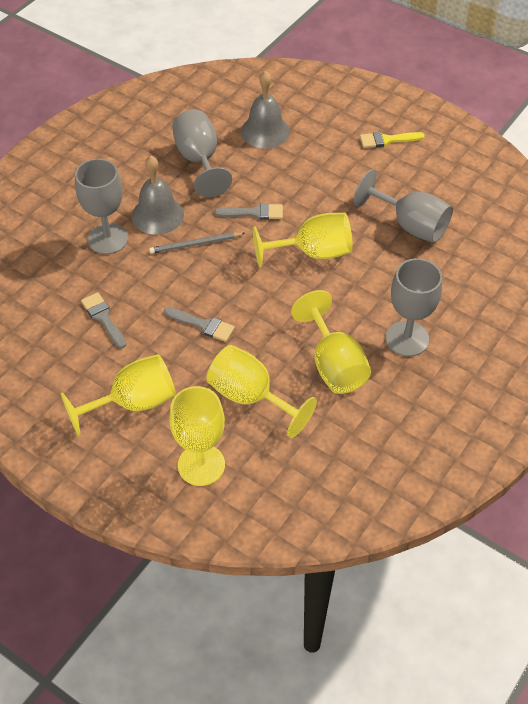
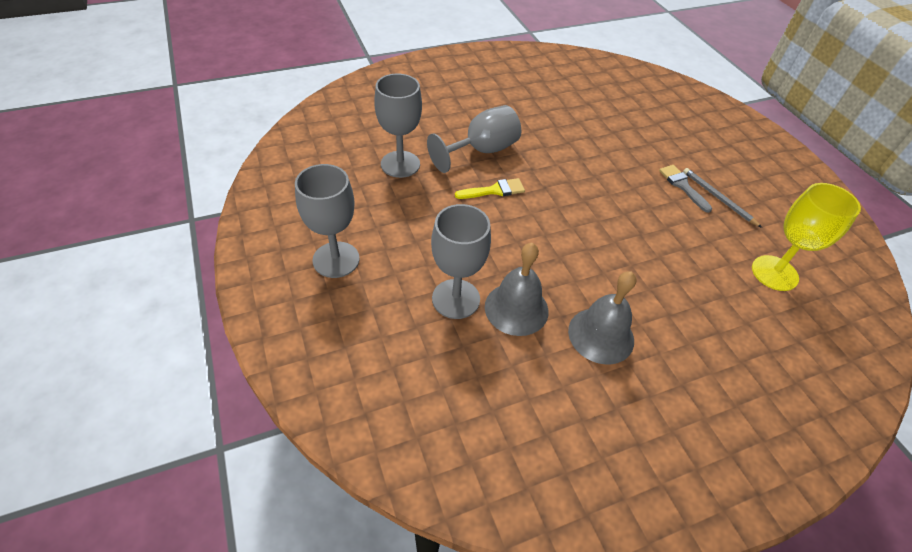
grey brush: [81,292,126,348] [164,307,235,342] [214,203,283,220] = 3 -> [659,165,712,213] = 1
yellow goblet: [61,354,176,436] [169,386,225,486] [206,345,317,438] [253,213,353,268] [291,290,371,394] = 5 -> [752,183,861,291] = 1

